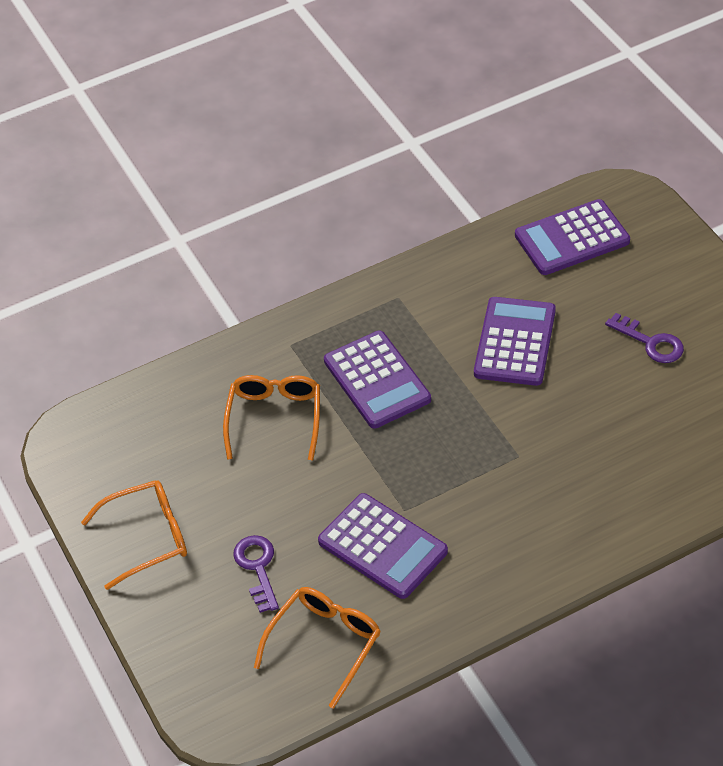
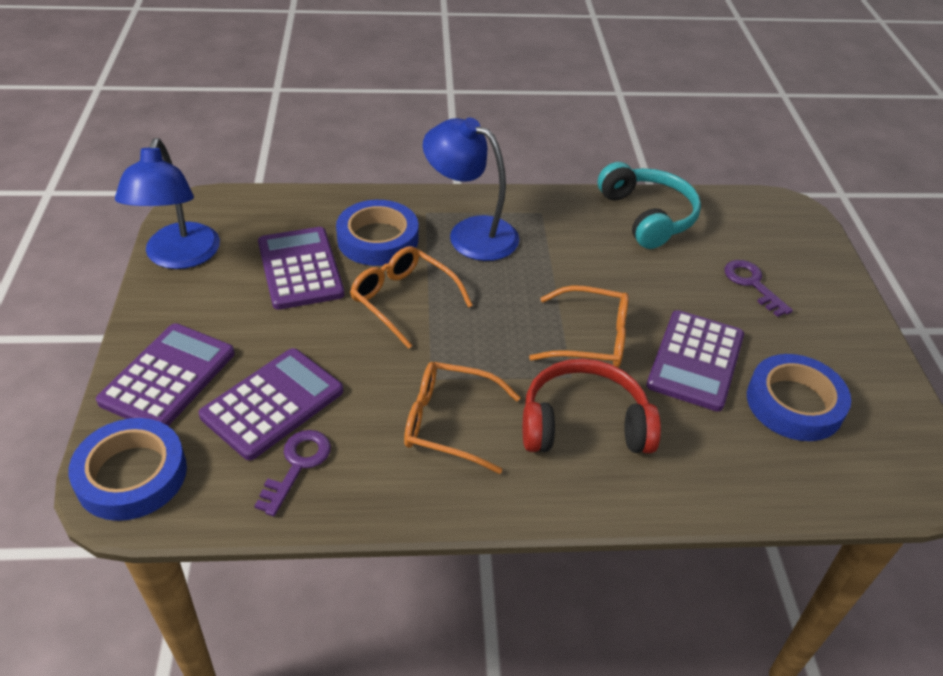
blue lamp: none = 0 -> [115,138,220,269] [423,118,519,261] = 2
blue tape: none = 0 -> [69,418,187,521] [336,200,418,266] [747,354,851,441] = 3
red headphones: none = 0 -> [523,358,661,453] = 1
turquoise headphones: none = 0 -> [598,162,701,249] = 1

